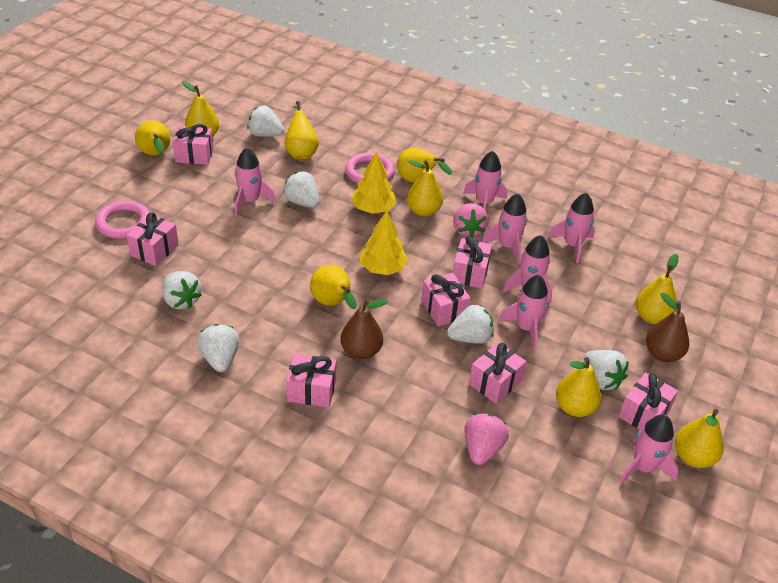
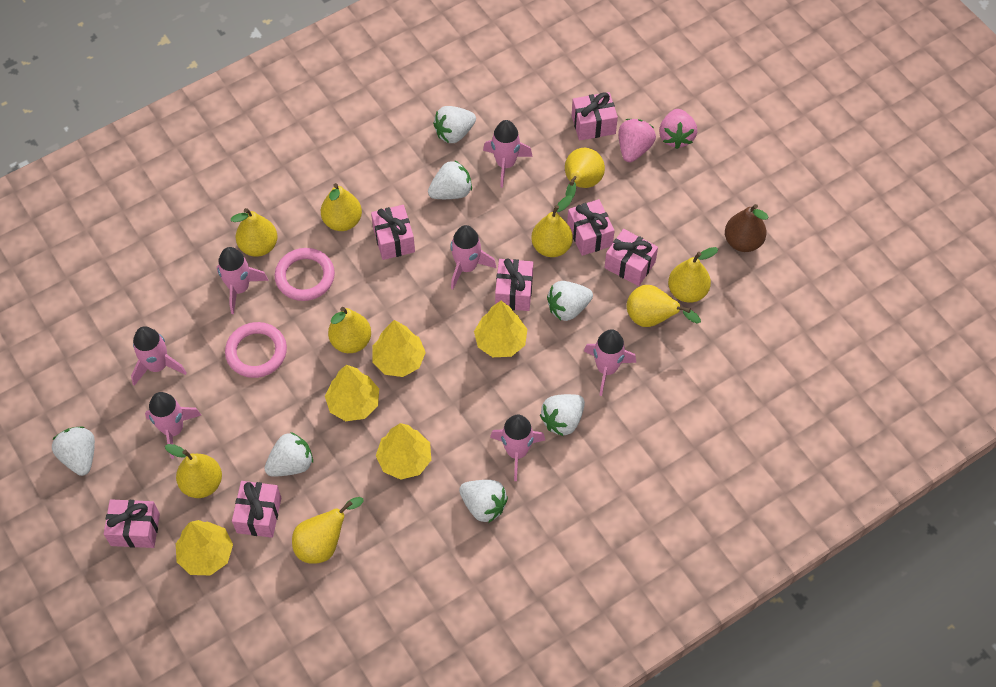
brown pear: [340,299,388,359] [646,293,689,362] = 2 -> [725,204,768,252] = 1
white strawberry: [162,271,202,309] [197,324,239,372] [247,105,284,137] [283,171,320,208] [447,304,493,344] [584,350,629,390] = 6 -> [52,426,95,476] [265,432,313,477] [428,160,472,199] [433,106,476,143] [459,480,508,523] [540,394,585,437] [547,281,593,321] = 7
yellow tree: [351,152,396,214] [360,211,408,275] = 2 -> [176,520,233,575] [325,365,379,421] [372,320,426,377] [376,423,431,480] [474,301,527,357] = 5

